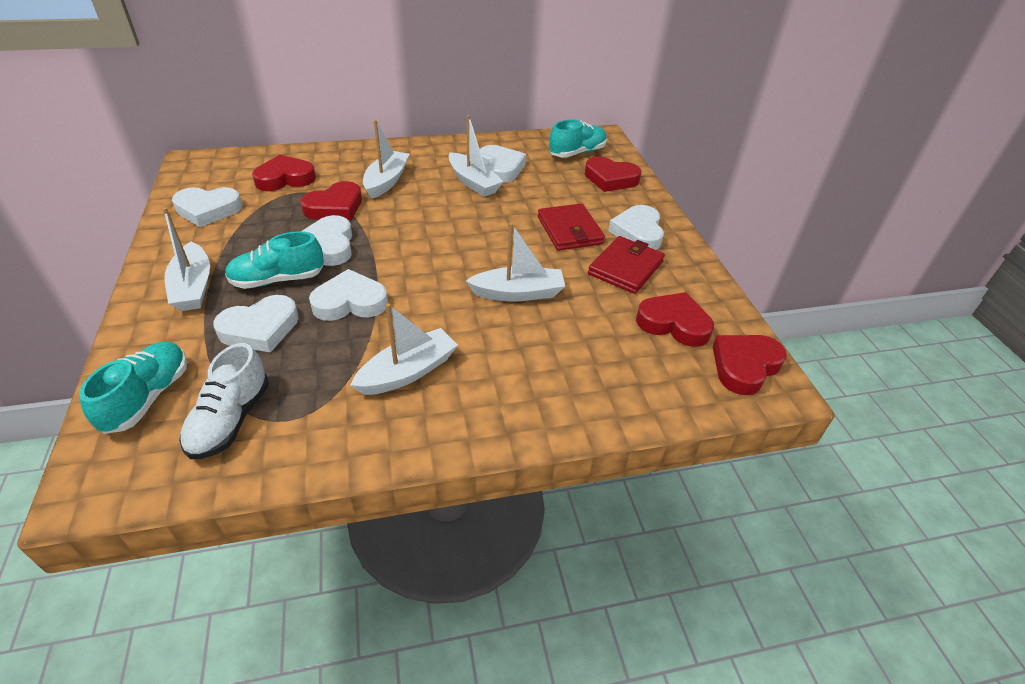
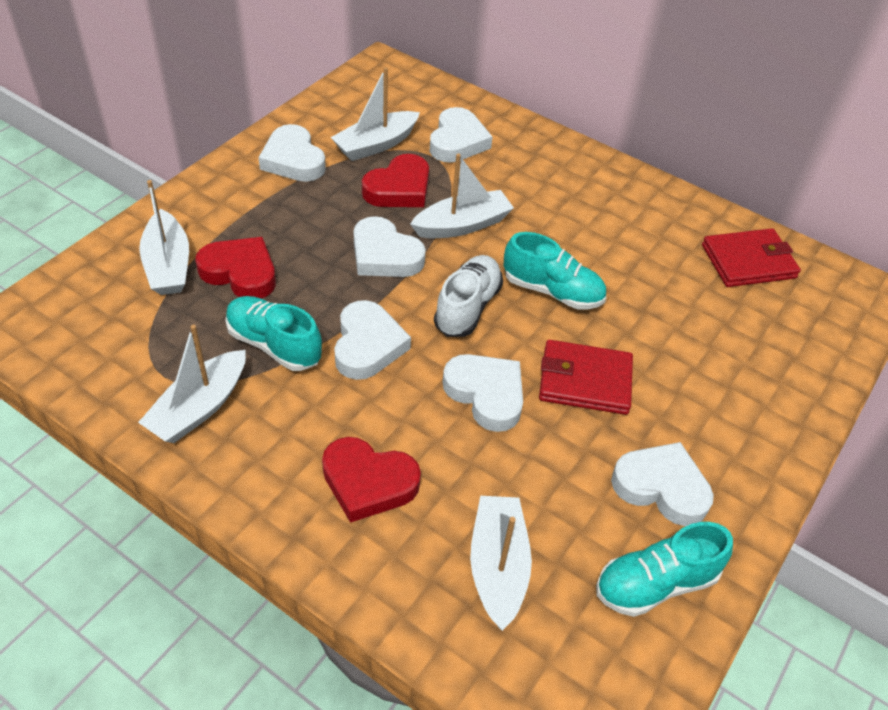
red heart: [252,155,316,191] [300,181,362,221] [585,156,641,192] [636,292,714,347] [713,335,787,395] = 5 -> [195,237,276,299] [322,437,421,523] [362,154,429,207] = 3

